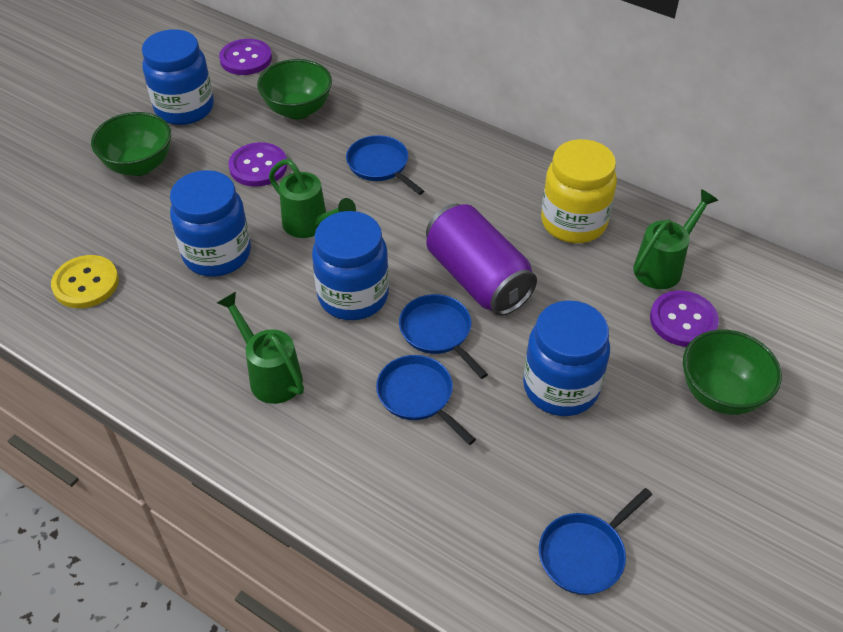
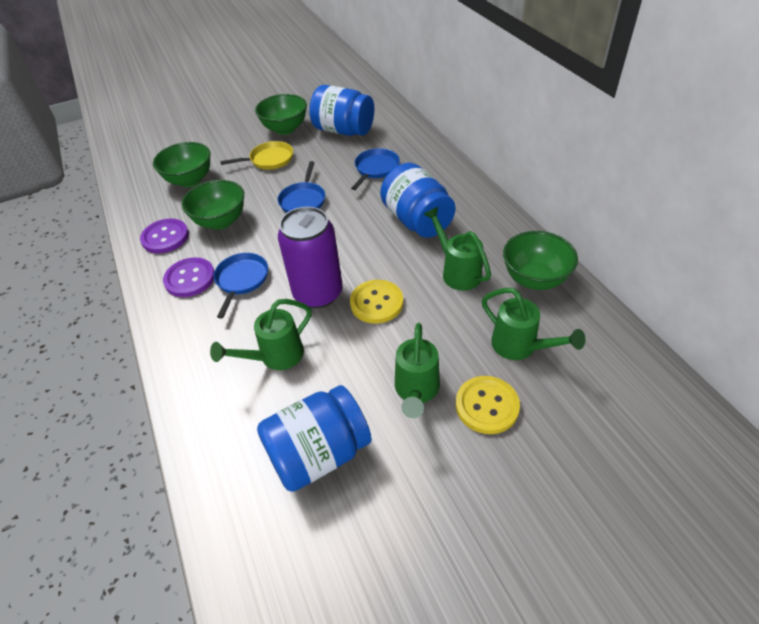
blue jar: [142,29,214,125] [170,170,251,277] [312,211,389,320] [523,300,610,416] = 4 -> [257,385,372,492] [309,85,374,136] [380,163,456,238] = 3
blue pan: [346,135,424,195] [376,355,476,445] [399,294,488,379] [539,488,652,595] = 4 -> [214,253,268,319] [278,161,325,213] [351,148,400,190] = 3
green bowl: [91,112,171,176] [257,59,332,119] [683,330,782,415] = 3 -> [153,142,211,187] [181,180,244,230] [255,94,307,135] [503,231,578,290] = 4
green watering can: [217,292,304,404] [269,159,356,238] [633,189,719,289] = 3 -> [210,299,312,370] [395,323,440,418] [424,207,491,291] [482,288,586,360] = 4
purple button: [219,39,272,75] [229,142,287,187] [650,291,719,347] = 3 -> [140,218,189,253] [163,257,214,297] = 2
yellow button: [51,255,119,308] = 1 -> [350,280,403,324] [456,376,520,434] = 2
yellow jar: [541,139,617,243] = 1 -> none = 0
yellow pan: none = 0 -> [220,141,293,170] = 1

